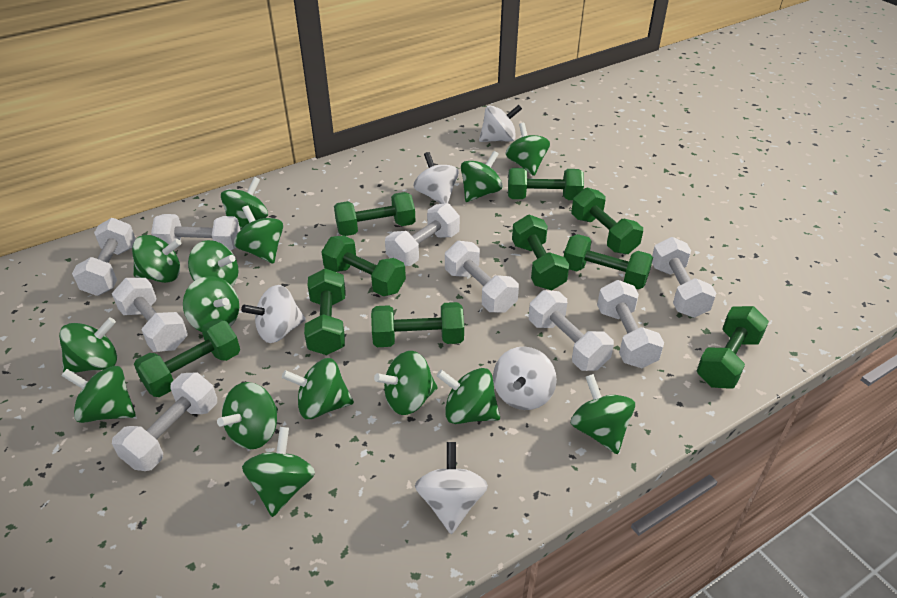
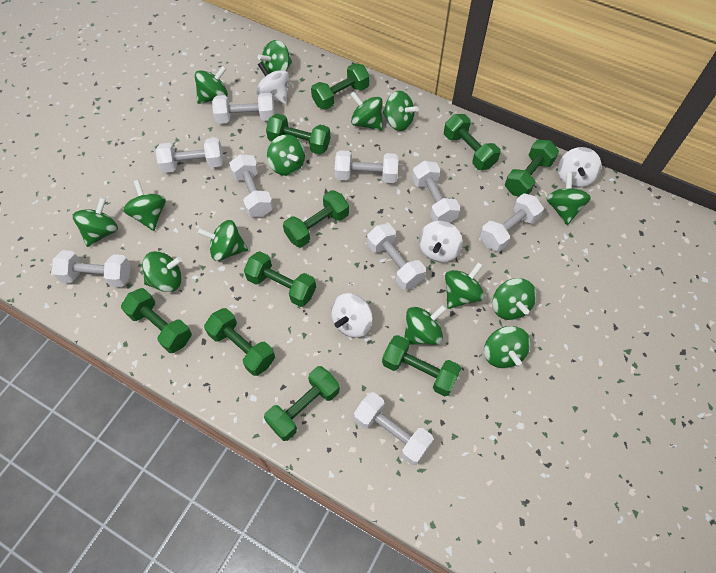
green spinning top: [59,317,117,373] [61,366,136,423] [132,235,181,283] [183,276,239,332] [188,240,238,287] [217,382,278,449] [221,177,268,229] [234,205,283,264] [242,427,315,517] [282,358,354,419] [374,351,438,415] [436,368,500,424] [461,151,503,202] [505,123,550,176] [571,374,635,454] = 15 -> [73,197,118,247] [123,180,166,231] [142,251,182,292] [195,66,228,104] [198,220,248,261] [258,40,292,74] [267,134,305,176] [350,91,383,131] [383,91,419,131] [404,305,447,345] [445,262,484,309] [484,326,531,369] [492,278,536,320] [546,173,591,225] = 14
white spinning top: [241,285,306,343] [413,152,459,204] [415,442,488,534] [479,105,522,142] [493,346,557,410] = 5 -> [256,62,289,104] [331,293,373,338] [419,221,463,263] [558,147,601,188] = 4

